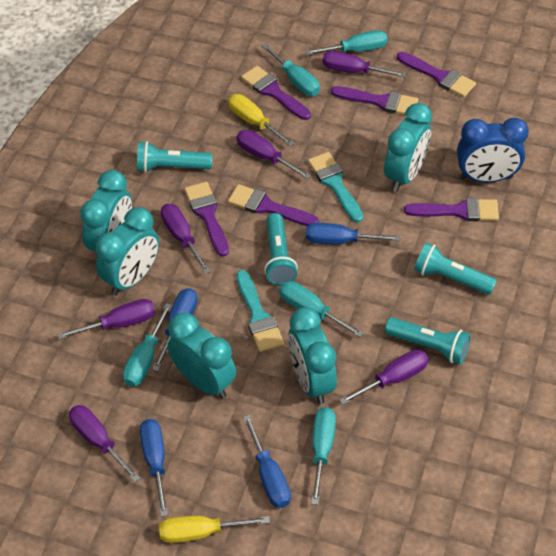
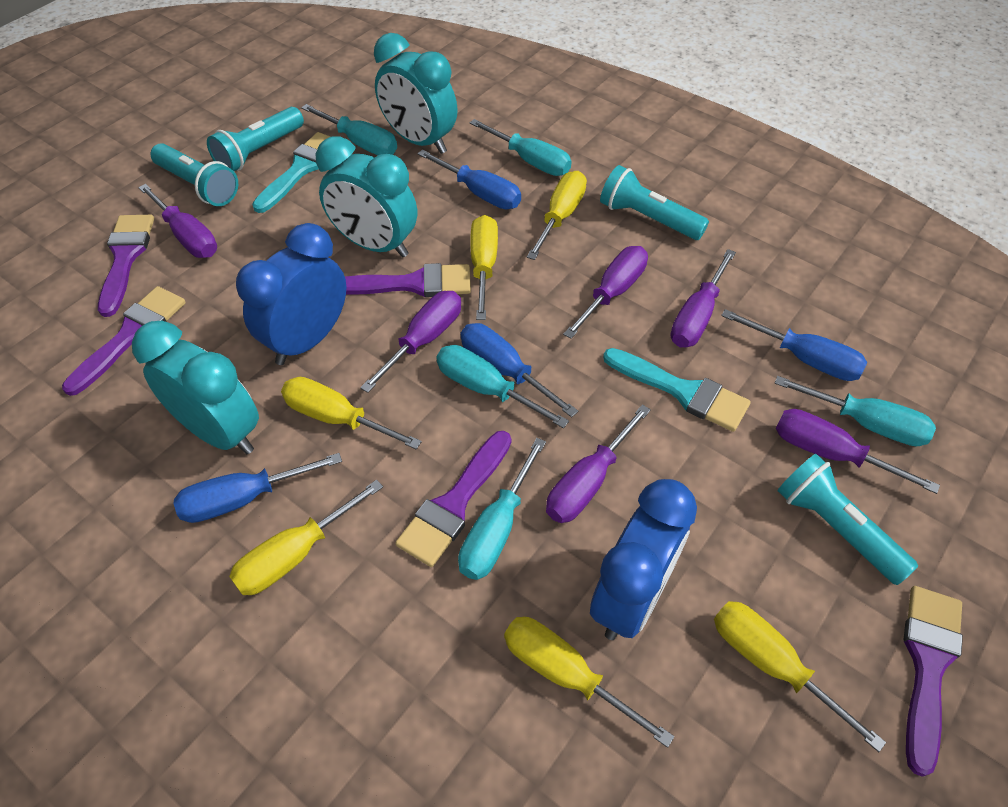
blue clock: [457,118,529,182] = 1 -> [236,223,346,365] [590,479,697,640] = 2
purple brush: [184,182,229,257] [228,184,319,226] [241,66,311,120] [331,86,418,115] [397,52,476,97] [404,198,499,221] = 6 -> [62,286,186,396] [98,215,154,317] [345,263,471,297] [395,431,511,567] [904,586,963,777] = 5
turquoise clock: [80,170,132,252] [96,207,159,295] [168,313,236,399] [288,307,337,404] [384,103,432,192] = 5 -> [132,321,259,454] [316,136,417,258] [374,33,458,154] = 3
yellow screwdriver: [159,516,270,543] [228,94,295,147] = 2 -> [229,480,383,595] [281,377,422,450] [470,215,498,320] [504,617,674,748] [527,171,587,260] [714,601,886,752] = 6

